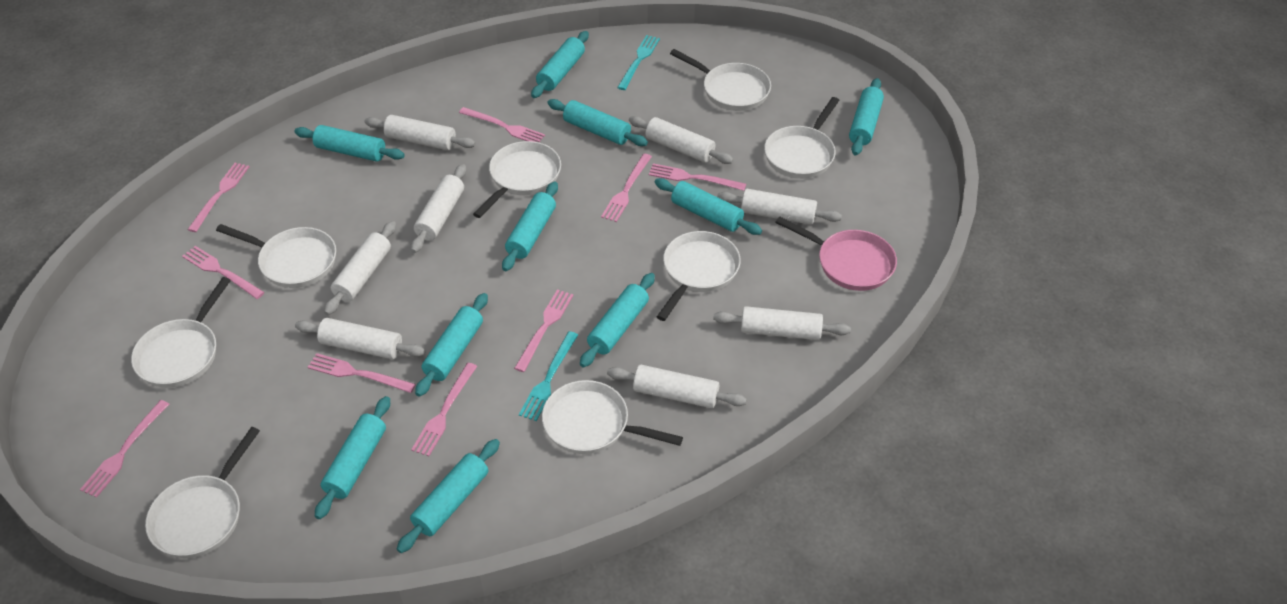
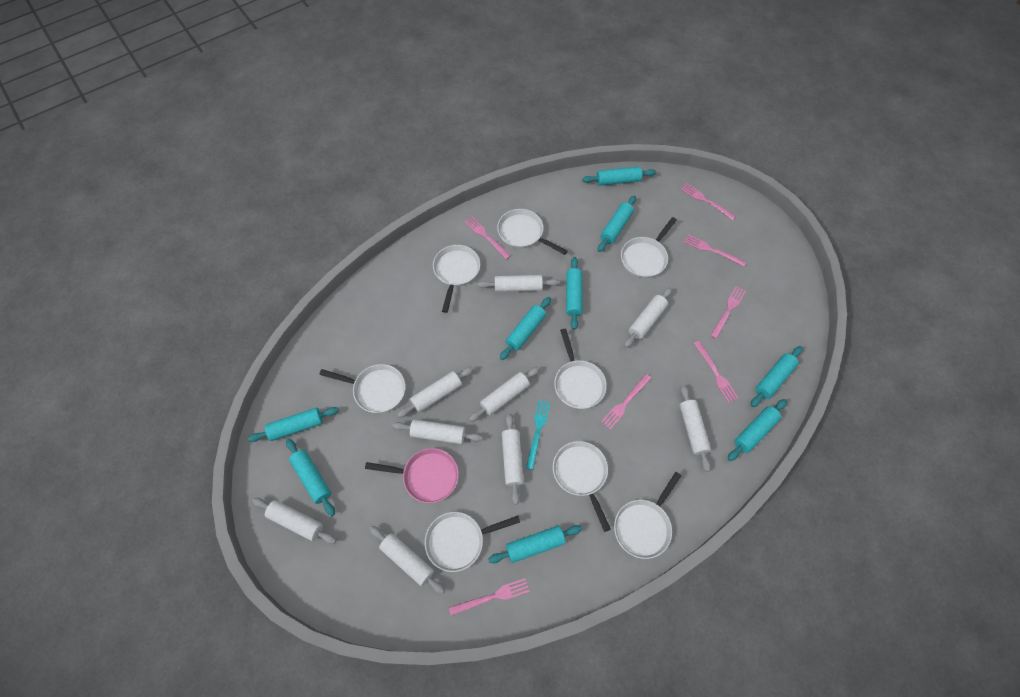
pink fork: [80,400,169,498] [182,246,265,299] [187,163,250,232] [308,353,416,393] [411,363,477,456] [459,107,545,142] [514,289,574,372] [601,154,652,222] [649,163,746,191] = 9 -> [449,578,530,616] [464,216,511,259] [601,374,651,430] [681,183,736,220] [684,235,746,267] [694,341,738,403] [710,286,746,339] = 7
turquoise fork: [519,331,578,421] [617,35,660,90] = 2 -> [526,400,551,470] = 1
turquoise rolling pin: [294,125,405,162] [315,396,390,519] [397,439,500,553] [415,293,488,397] [502,182,558,271] [531,31,589,98] [547,99,648,146] [580,273,655,367] [655,178,762,235] [849,78,884,155] = 10 -> [248,407,339,442] [286,439,335,516] [488,525,582,563] [500,297,551,360] [566,257,583,329] [582,166,656,186] [598,195,636,252] [728,399,787,461] [751,346,802,407] = 9
white rolling pin: [295,318,425,359] [324,221,396,315] [365,115,476,150] [411,164,466,253] [607,365,747,408] [629,116,734,164] [713,306,851,340] [717,189,842,225] = 8 -> [252,498,337,544] [369,526,445,594] [392,419,483,444] [397,367,474,418] [469,366,540,422] [478,275,559,292] [502,413,524,505] [624,287,672,348] [679,385,711,472] = 9

